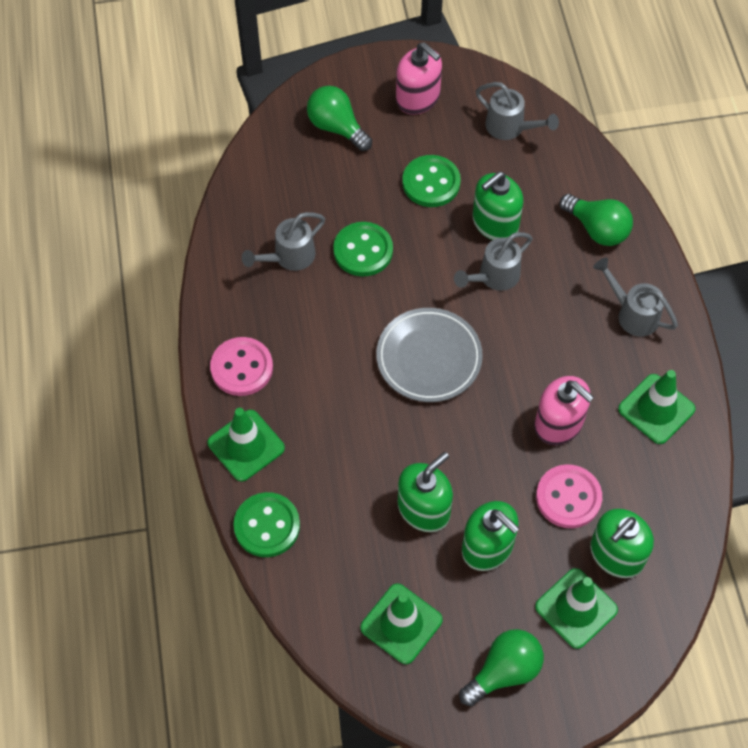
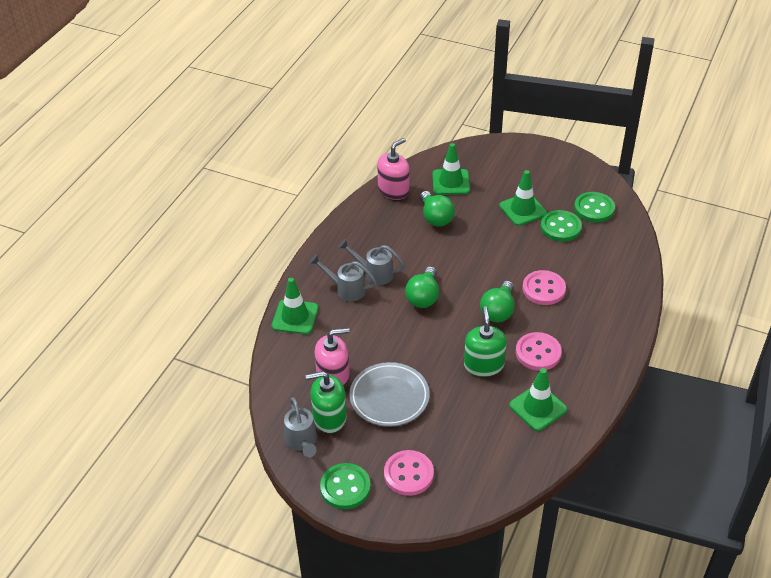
green soap dispenser: [398,452,453,532] [462,501,519,571] [472,172,523,240] [590,509,654,578] = 4 -> [305,371,347,433] [464,306,506,377] = 2
grey watering can: [242,212,325,271] [454,232,533,291] [475,82,559,140] [593,258,678,337] = 4 -> [284,397,317,457] [309,254,377,301] [338,239,406,285] = 3
pink button: [210,337,273,396] [536,464,602,528] = 2 -> [384,450,434,496] [516,332,562,371] [522,270,566,305] = 3

